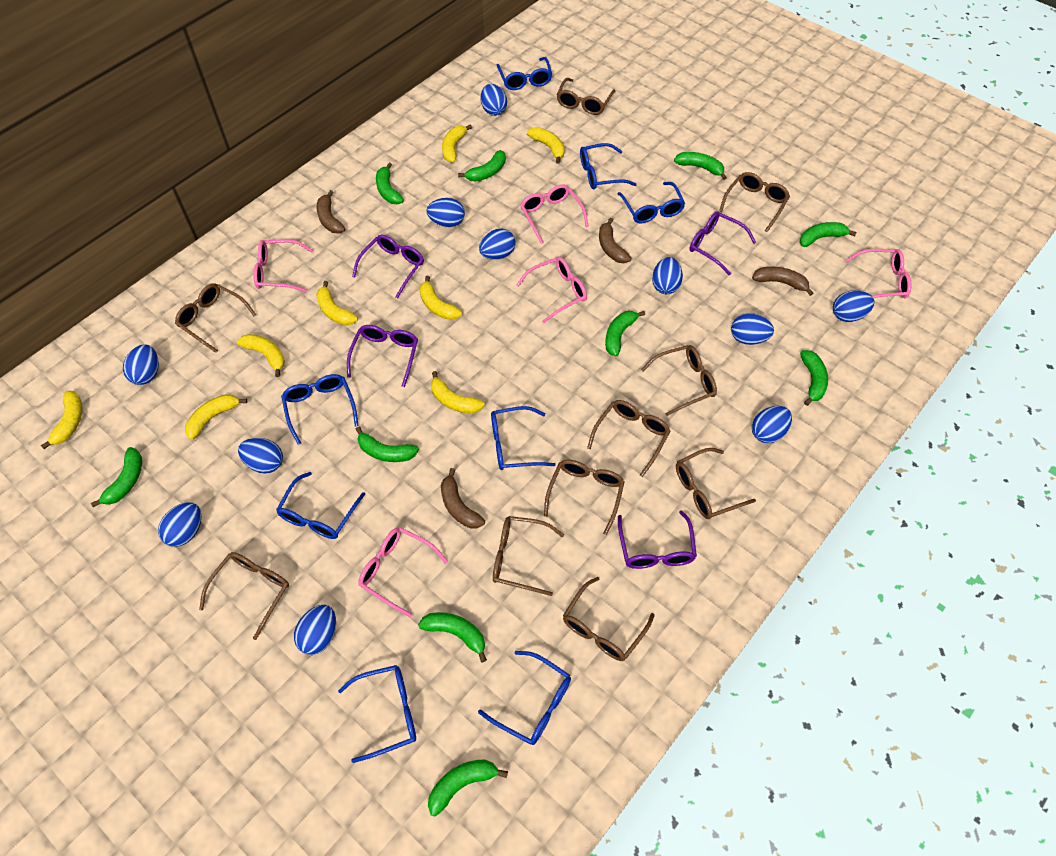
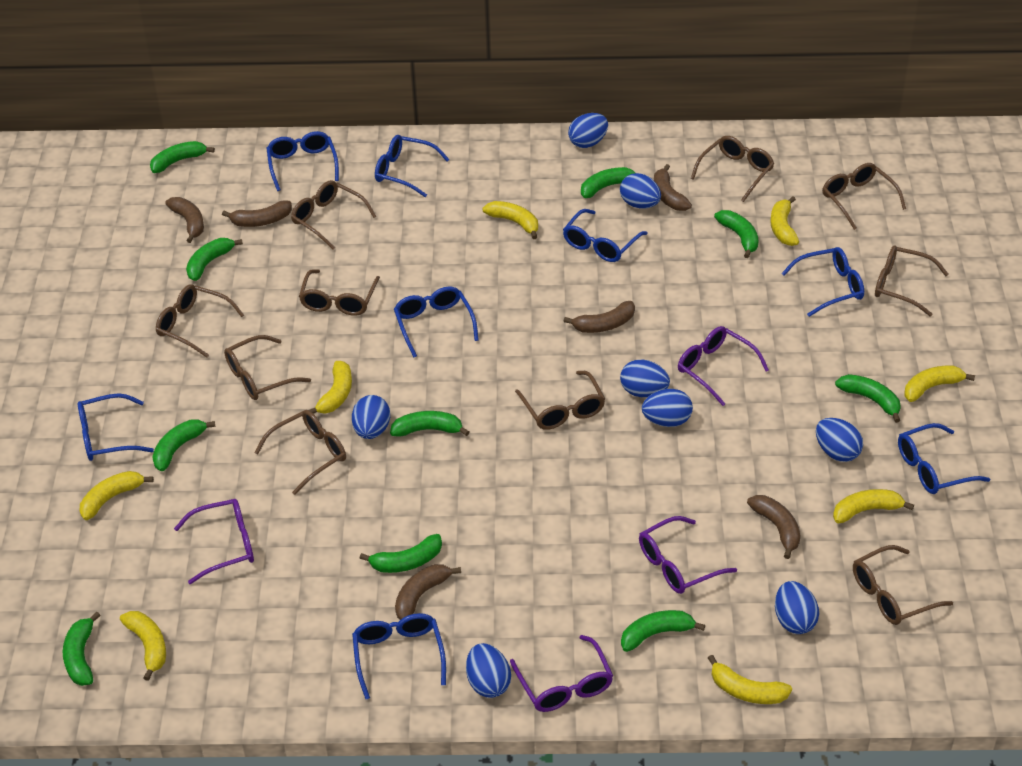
blue egg: [123,345,159,385] [158,502,201,547] [238,438,283,474] [294,605,336,655] [427,198,465,227] [479,229,516,259] [481,84,507,116] [652,257,683,294] [731,313,774,345] [752,406,792,443] [833,290,874,322] = 11 -> [352,395,390,439] [466,643,511,698] [568,113,608,148] [620,173,661,209] [620,359,670,397] [642,389,693,427] [775,581,819,634] [816,418,863,462] = 8
brown banana: [316,190,345,233] [441,468,485,528] [599,218,632,263] [752,267,814,296] = 4 -> [165,197,204,243] [222,200,292,227] [395,564,461,620] [563,301,635,333] [654,164,692,211] [747,495,800,559] = 6
pink glasses: [253,239,313,292] [358,527,448,617] [516,257,587,323] [520,184,589,244] [845,249,911,298] = 5 -> none = 0

